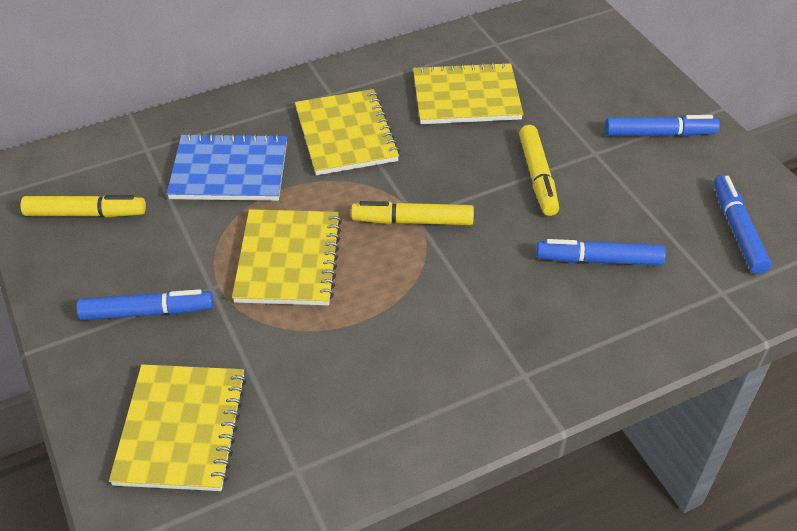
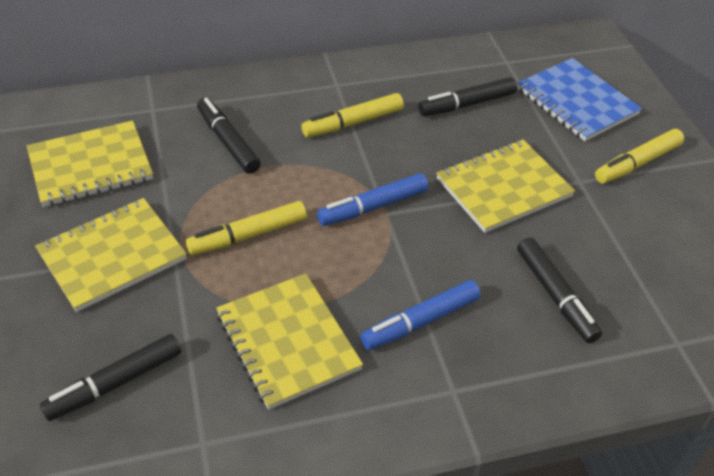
black marker: none = 0 -> [40,334,181,421] [197,97,261,174] [418,77,517,116] [517,238,602,343] = 4
blue marker: [76,289,213,320] [536,239,666,266] [605,115,720,136] [713,175,771,274] = 4 -> [317,173,428,226] [360,280,481,350] = 2

